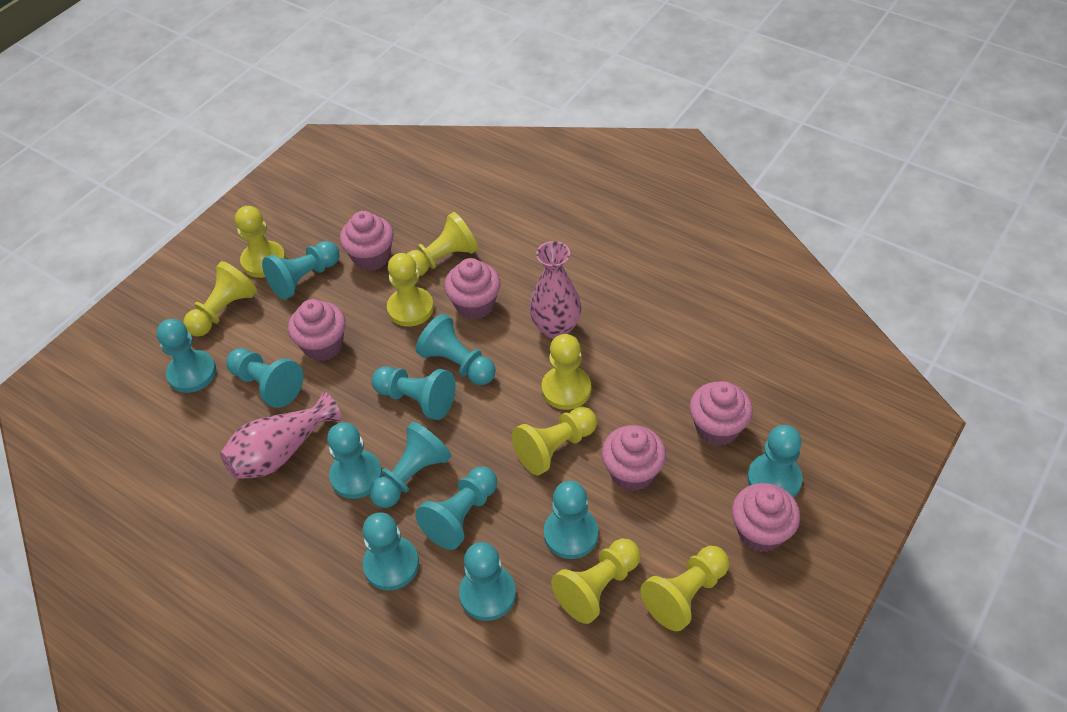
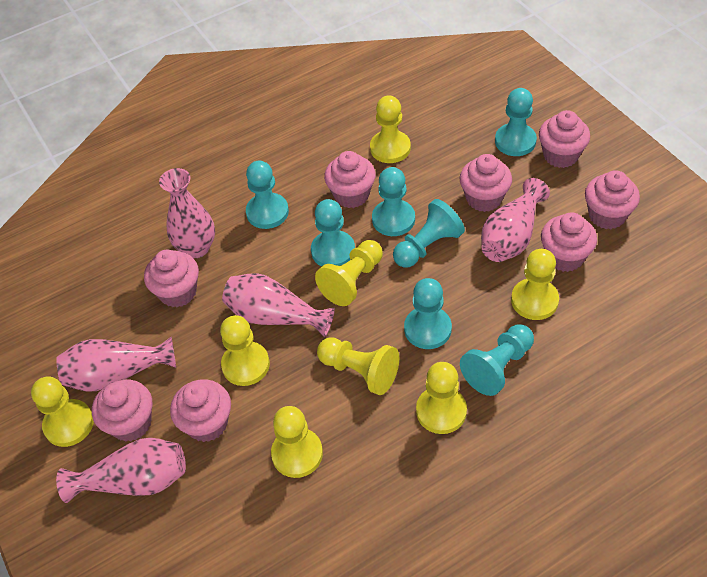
pink cupcake: [288,299,346,361] [340,211,394,271] [444,258,501,320] [601,425,666,491] [689,381,753,446] [732,483,800,552] = 6 -> [92,379,152,442] [144,250,199,307] [170,379,231,442] [324,151,376,208] [459,154,512,212] [539,110,590,168] [541,212,597,272] [585,170,640,229] = 8
pink vase: [220,392,342,479] [530,241,581,339] = 2 -> [56,337,176,392] [56,438,186,503] [159,168,215,258] [222,273,335,338] [481,178,550,262] = 5
turquoise pawn: [156,319,216,393] [226,348,303,408] [262,241,340,300] [327,422,382,499] [362,512,419,591] [369,422,452,508] [372,366,456,420] [415,314,496,385] [415,467,497,550] [459,542,516,621] [544,481,598,559] [747,425,803,498] = 12 -> [246,161,289,229] [311,199,355,267] [372,167,415,236] [393,199,465,268] [404,278,452,349] [460,324,534,396] [495,88,537,156] = 7

